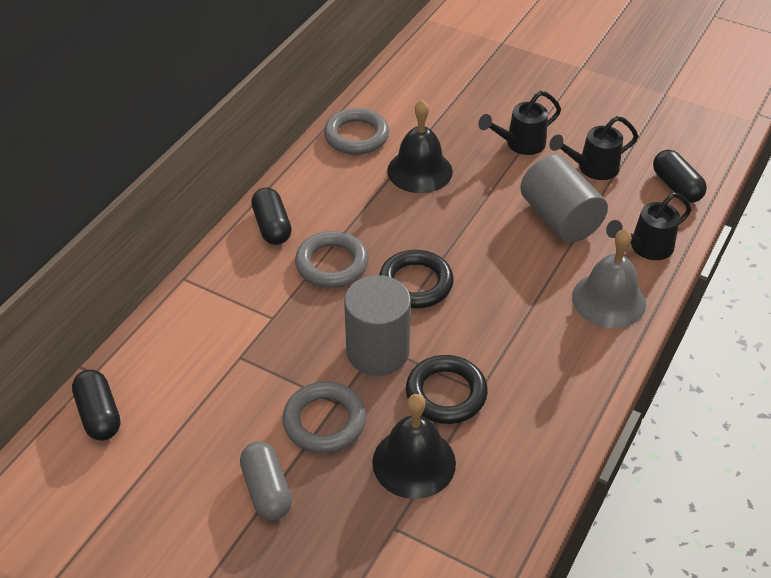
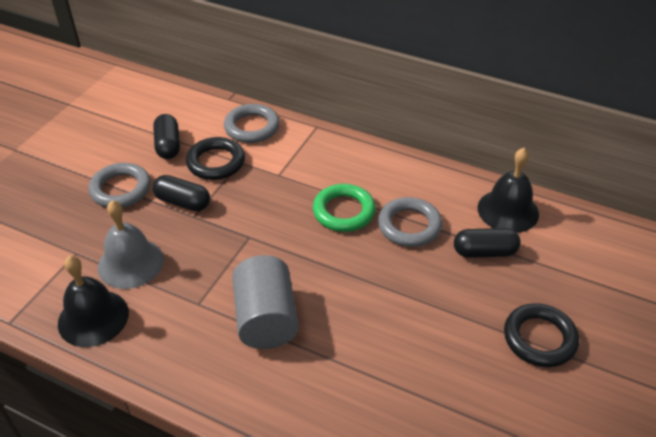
black watering can: [478,91,561,155] [549,116,638,180] [606,192,692,260] = 3 -> none = 0
green ring: none = 0 -> [313,184,376,232] = 1
grey capsule: [240,441,292,520] = 1 -> none = 0
grey cylinder: [344,275,411,376] [520,154,608,243] = 2 -> [232,255,299,349] = 1

